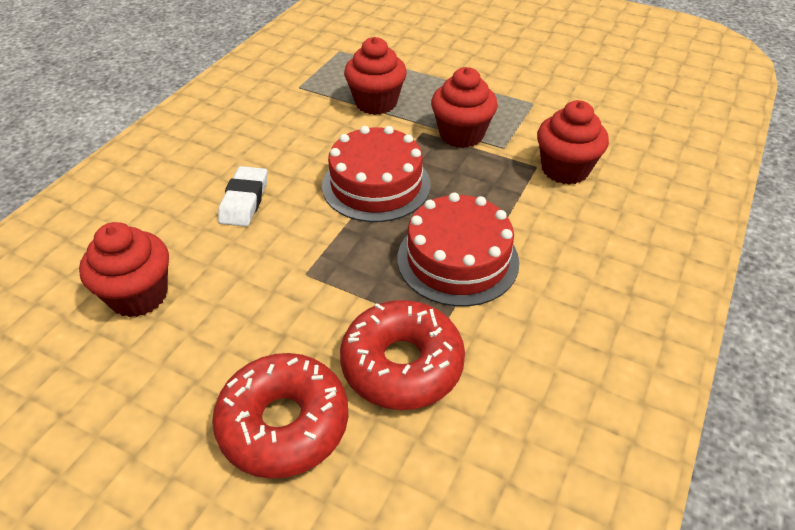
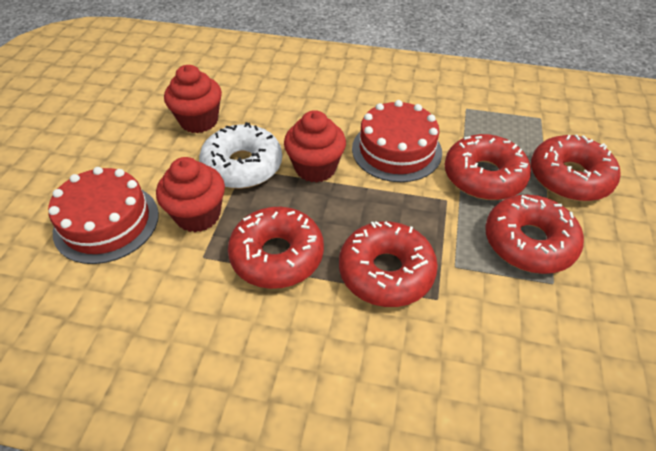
red cupcake: [79,222,169,317] [344,37,407,115] [431,67,498,148] [537,100,609,185] = 4 -> [156,157,225,232] [164,65,222,133] [284,110,346,183] = 3
red donut: [212,353,348,479] [340,300,465,410] = 2 -> [228,207,324,289] [339,221,438,307] [444,134,531,200] [485,195,584,274] [531,135,620,201] = 5
white donut: none = 0 -> [199,122,282,189] = 1
white eraser: [218,166,267,227] = 1 -> none = 0

